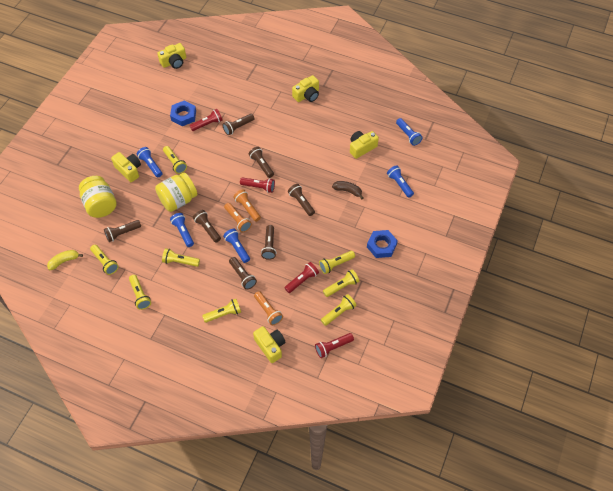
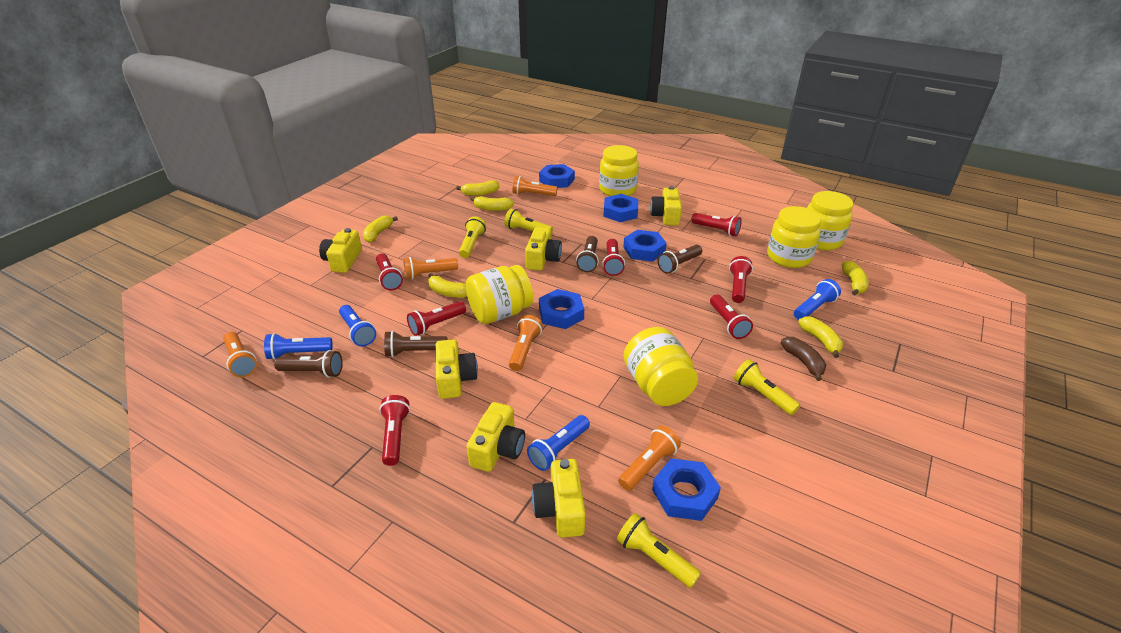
blue flashlight: [137,147,162,177] [170,213,194,247] [223,229,250,263] [387,165,414,198] [396,118,423,146] = 5 -> [264,333,333,360] [339,305,376,346] [527,415,590,471] [794,279,841,320] = 4
blue nut: [170,100,196,126] [367,230,398,258] = 2 -> [539,164,575,188] [539,289,584,329] [603,194,638,222] [623,230,667,262] [652,458,721,521] = 5
brown flashlight: [104,220,141,242] [193,210,221,243] [222,114,255,135] [229,257,257,290] [249,147,274,178] [261,225,276,260] [288,184,315,216] = 7 -> [274,350,343,378] [384,331,447,357] [576,236,599,272] [657,245,702,274] = 4
orange flashlight: [224,203,252,232] [233,189,261,222] [254,291,283,325] = 3 -> [223,332,257,377] [404,257,458,280] [509,315,543,371] [513,176,557,196] [618,426,681,491] = 5
red flashlight: [190,109,223,131] [240,177,275,193] [284,262,319,293] [315,333,354,358] = 4 -> [376,253,403,290] [380,395,410,466] [407,301,466,336] [602,239,625,276] [691,213,742,236] [710,294,753,339] [729,256,753,303] = 7
yellow banana: [47,250,83,270] = 1 -> [363,215,398,243] [428,273,467,298] [456,180,499,196] [471,196,514,211] [798,316,843,358] [842,261,869,295] = 6
yellow camera: [111,152,141,182] [157,43,186,69] [253,326,285,363] [292,75,319,102] [350,131,379,159] = 5 -> [319,228,362,273] [435,339,478,399] [467,402,525,472] [525,227,562,271] [532,459,586,538] [650,186,682,226] = 6
yellow flashlight: [90,245,119,275] [129,275,151,310] [162,248,200,267] [163,146,187,174] [202,299,241,323] [319,251,355,274] [321,294,357,326] [323,269,360,297] = 8 -> [459,216,486,258] [504,209,553,234] [617,513,701,588] [734,359,800,415] = 4
yellow jar: [79,176,117,218] [155,173,197,212] = 2 -> [466,265,533,324] [599,145,639,196] [624,327,698,406] [767,206,821,268] [807,191,853,250] = 5

